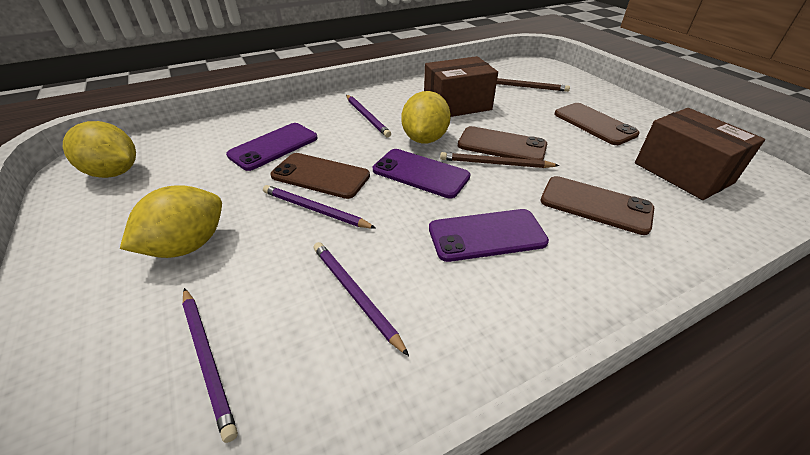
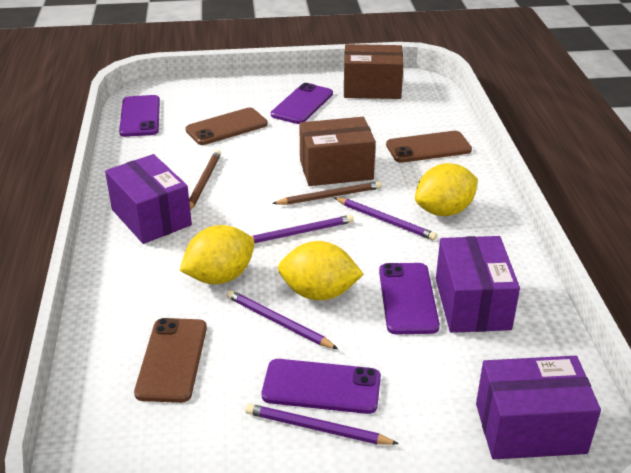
brown phone: [271,153,370,199] [458,126,547,160] [540,176,654,235] [554,103,640,145] = 4 -> [134,318,207,403] [185,108,268,145] [386,131,472,163] = 3
purple box: none = 0 -> [105,154,192,244] [436,236,520,333] [476,356,601,459] = 3
purple phone: [226,123,318,171] [373,149,470,198] [429,209,549,262] = 3 -> [119,95,160,137] [262,359,381,414] [271,83,333,124] [379,263,440,334] = 4

